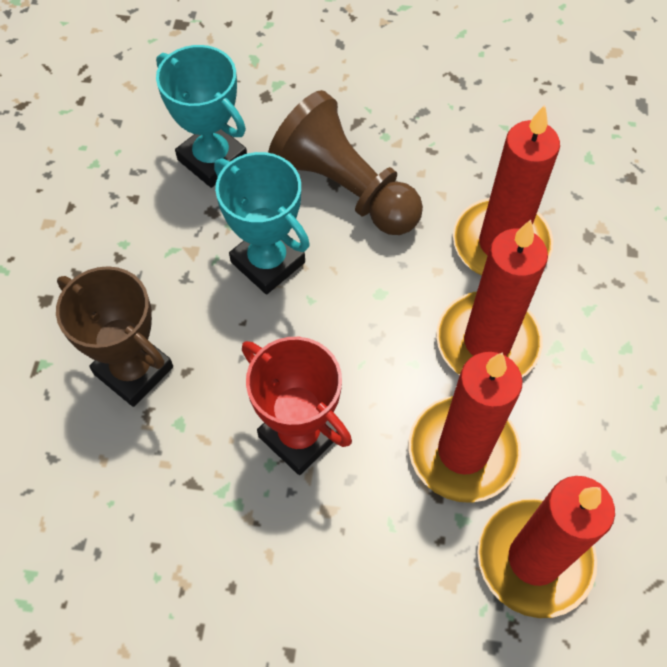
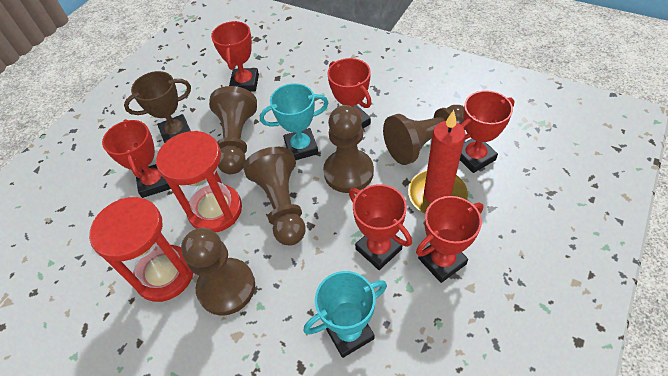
brown pawn: [268,90,423,235] = 1 -> [181,228,255,315] [209,86,257,174] [243,147,306,246] [323,105,374,193] [383,105,465,165] = 5
red candle: [409,352,523,503] [436,220,548,377] [453,105,560,276] [477,476,615,618] = 4 -> [408,110,468,214] = 1
red hourglass: none = 0 -> [89,197,193,302] [156,131,242,233] = 2
red trophy: [242,337,352,475] = 1 -> [102,119,171,198] [211,21,259,92] [327,58,372,128] [349,184,412,270] [416,196,484,283] [460,90,515,173] = 6

